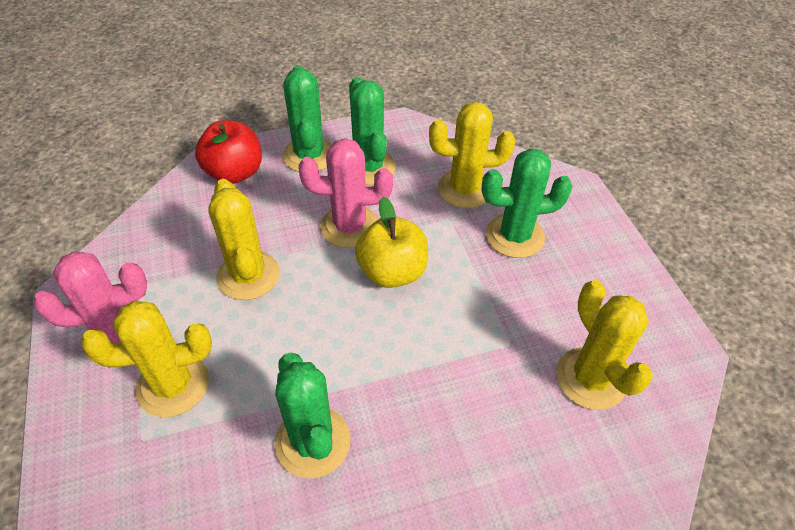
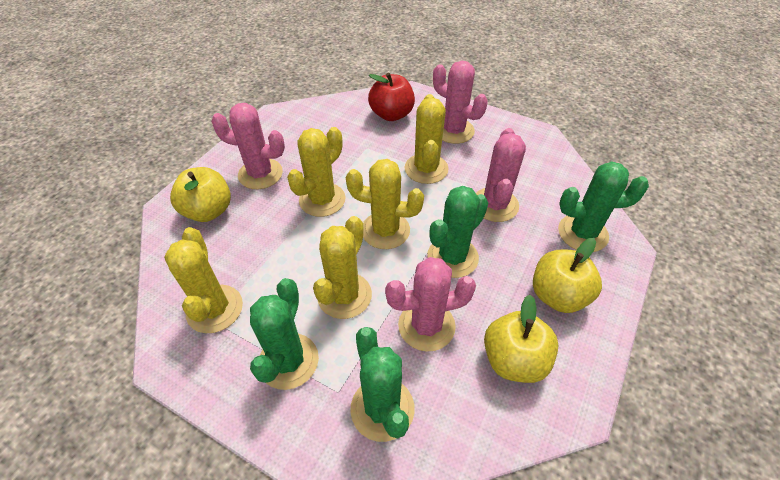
pink cactus: [33,251,147,366] [298,138,393,248] = 2 -> [211,103,285,189] [385,257,476,352] [433,61,488,144] [476,128,526,222] = 4
yellow apple: [355,197,428,288] = 1 -> [170,167,231,222] [484,295,559,383] [533,238,602,313] = 3
yellow cactus: [81,300,212,417] [208,179,280,300] [429,102,515,208] [556,280,653,410] = 4 -> [164,227,243,333] [287,127,346,217] [313,216,372,319] [346,159,424,249] [404,94,449,184] = 5

